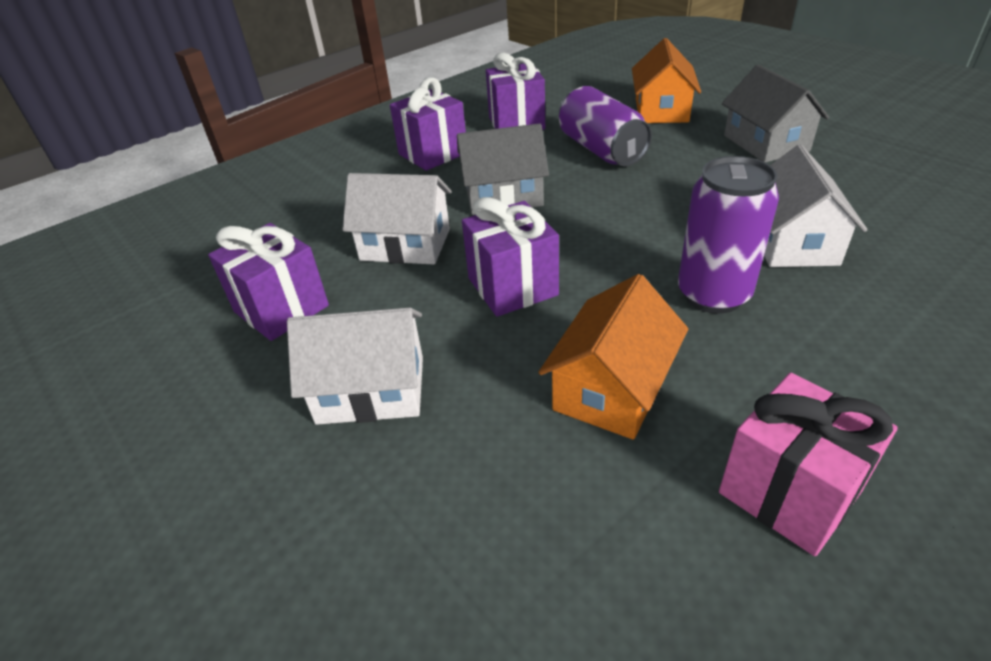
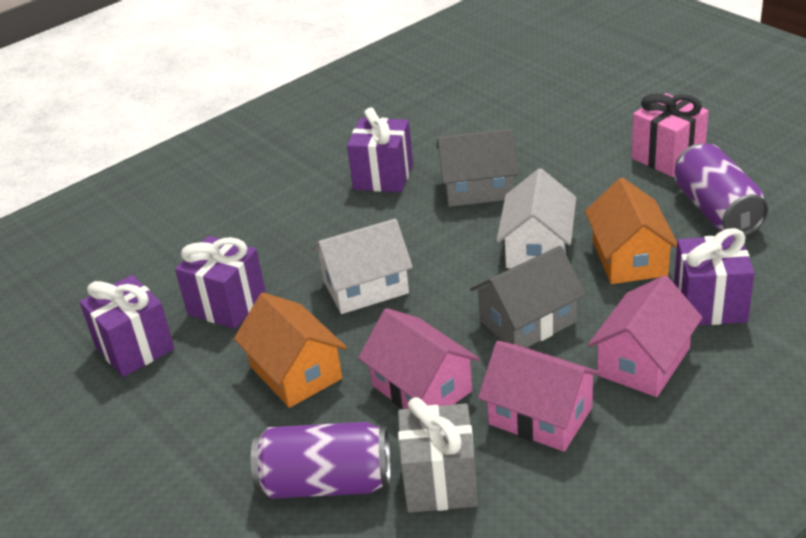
grey gift: none = 0 -> [398,397,478,513] = 1
pink house: none = 0 -> [358,308,480,409] [478,341,601,452] [588,275,703,397] = 3
white house: [287,307,423,425] [342,173,452,264] [764,145,867,267] = 3 -> [313,218,413,314] [497,168,576,268] = 2

